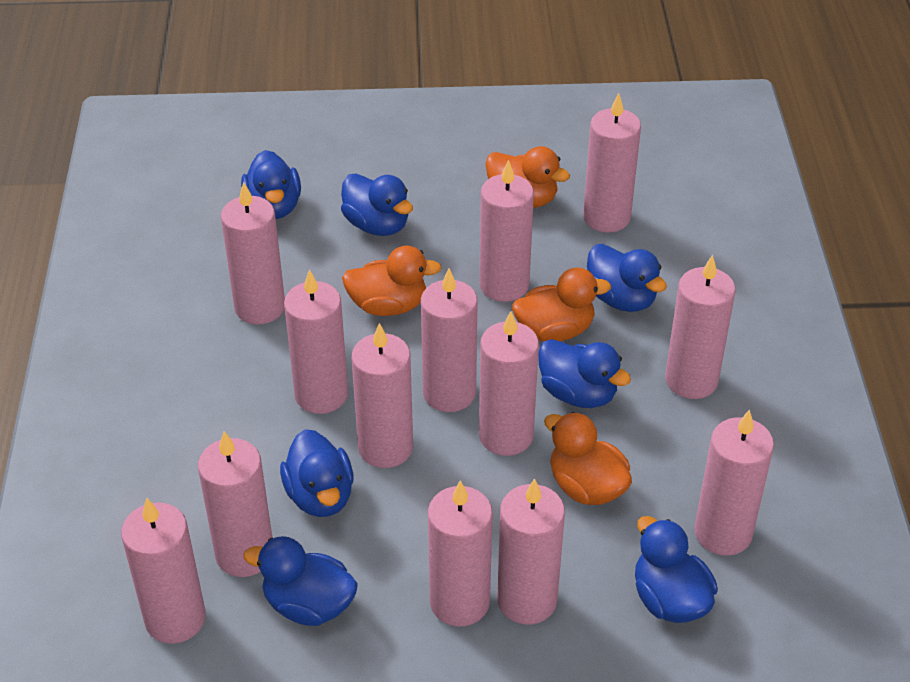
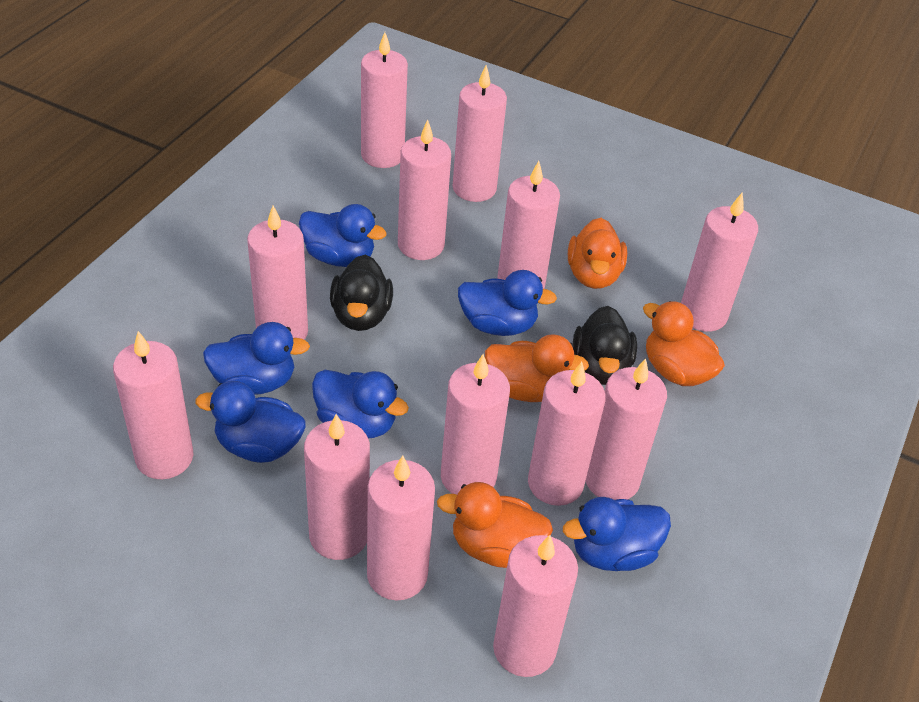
black duck: none = 0 -> [330,255,393,331] [573,306,637,385] = 2
blue duck: [241,150,301,219] [243,536,358,626] [280,429,354,517] [341,173,413,236] [538,339,631,408] [587,244,667,312] [635,516,718,623] = 7 -> [195,381,306,463] [203,322,310,395] [299,204,387,267] [312,370,409,438] [458,270,557,336] [563,497,671,571] = 6

